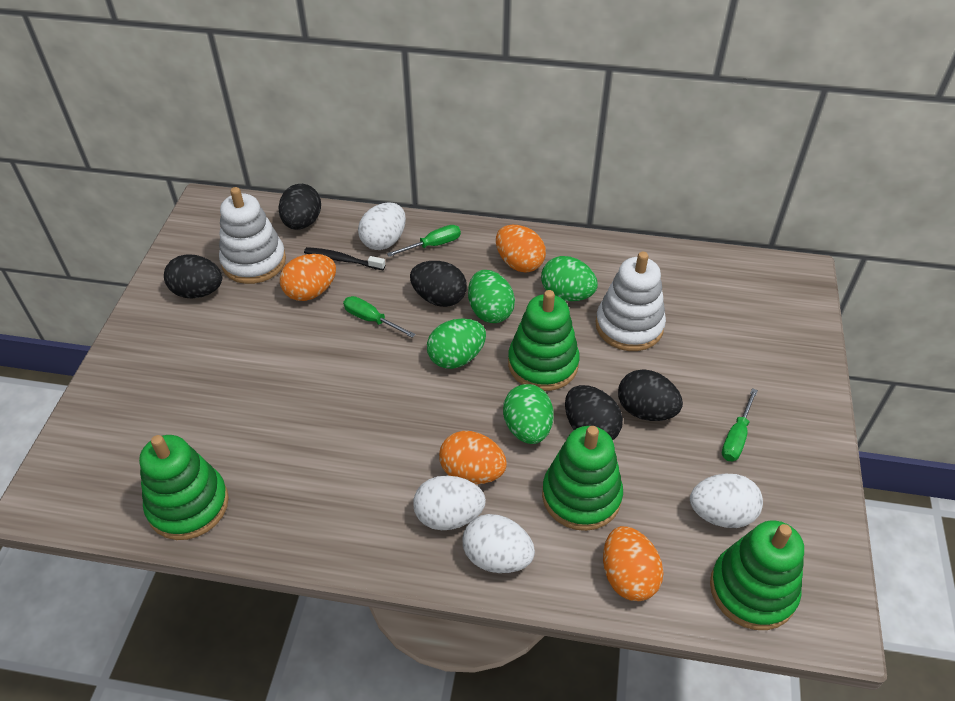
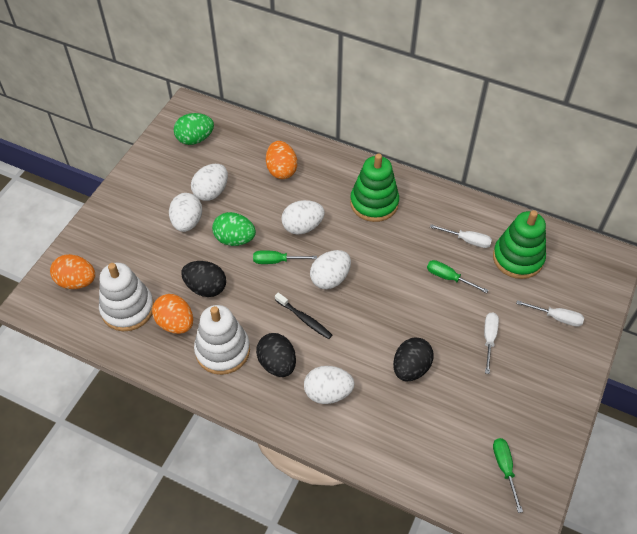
black egg: [164,254,222,298] [278,184,321,230] [410,261,467,307] [565,385,623,440] [618,369,683,421] = 5 -> [181,261,226,297] [256,333,296,377] [393,338,434,381] = 3
green egg: [427,318,486,369] [468,270,515,323] [503,384,554,444] [541,256,598,301] = 4 -> [174,113,214,145] [212,212,256,246] = 2
green stacking toy: [139,435,229,540] [508,290,580,391] [542,426,623,531] [710,521,804,630] = 4 -> [350,153,399,222] [493,210,546,279] = 2
orange egg: [280,254,336,301] [439,431,507,484] [496,225,546,273] [603,526,663,601] = 4 -> [50,254,95,289] [152,294,193,334] [266,141,297,179] = 3
white egg: [358,202,406,250] [413,476,486,530] [463,514,535,573] [690,474,763,528] = 4 -> [169,193,202,232] [191,164,228,201] [281,200,325,235] [304,366,355,404] [310,250,351,289] = 5
white screwdriver: none = 0 -> [430,224,492,248] [484,312,499,374] [516,300,584,327] = 3

